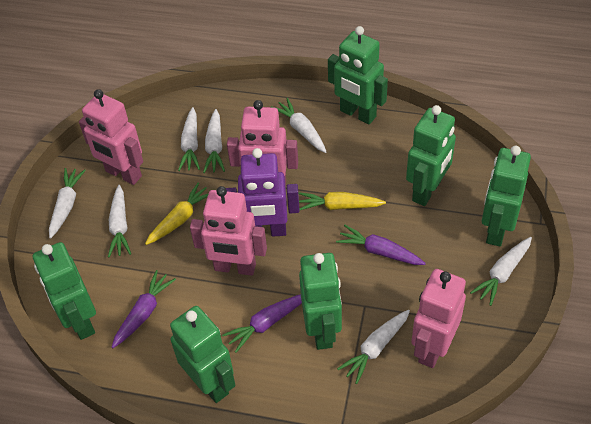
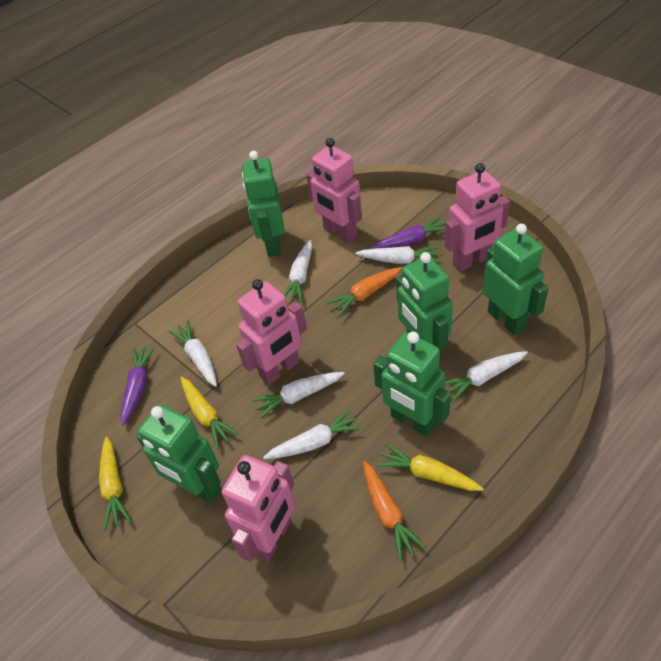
green robot: [33,242,96,340] [170,306,235,403] [299,253,342,350] [328,26,388,124] [406,105,456,206] [482,146,531,247] = 6 -> [137,404,221,503] [242,151,285,257] [373,332,451,437] [396,252,453,357] [483,224,549,335] = 5
orange carrot: none = 0 -> [326,267,402,317] [363,461,426,561] = 2
purple carrot: [112,270,176,348] [222,294,302,353] [336,225,426,265] = 3 -> [120,346,155,425] [370,216,446,249] = 2
purple robot: [226,148,300,236] = 1 -> none = 0
white carrot: [49,168,86,239] [108,185,131,257] [178,107,200,171] [203,109,225,173] [271,98,326,153] [337,310,410,384] [470,237,532,306] = 7 -> [168,321,217,387] [251,372,345,419] [263,408,362,459] [284,240,312,303] [355,246,440,264] [445,351,528,403] = 6
yellow carrot: [145,182,209,245] [298,192,386,210] = 2 -> [99,437,131,531] [181,377,239,449] [377,443,484,491] = 3

